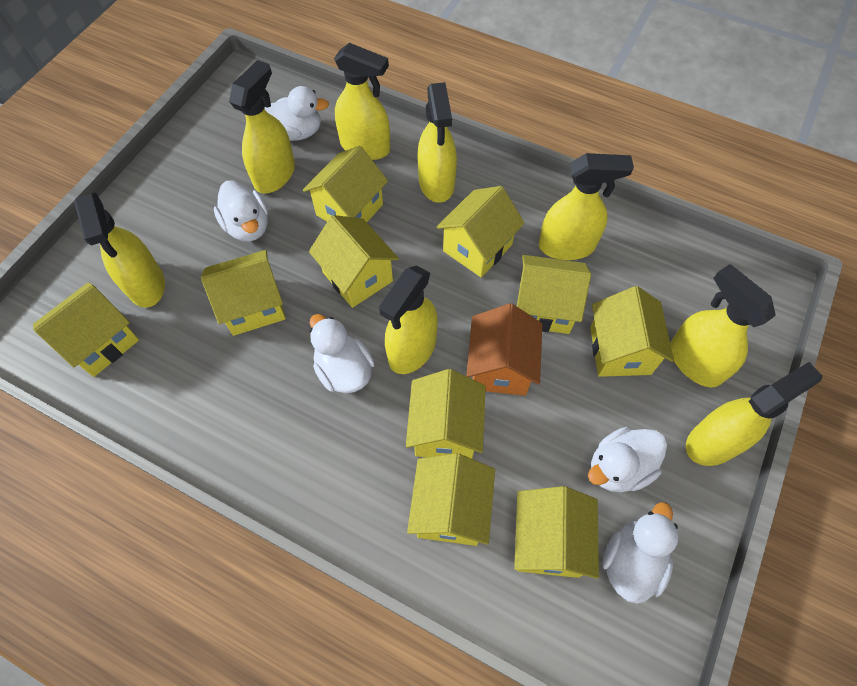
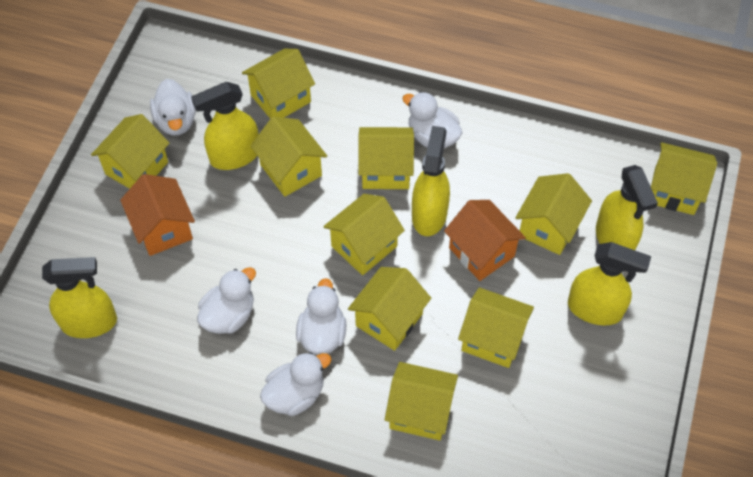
orange house: [466,303,542,396] = 1 -> [120,174,195,256] [444,200,526,281] = 2
yellow spray bottle: [74,192,165,308] [229,60,295,194] [334,43,390,160] [379,265,438,374] [417,82,457,203] [539,153,634,260] [670,264,776,388] [686,362,822,466] = 8 -> [42,257,117,338] [191,82,259,170] [412,126,450,236] [568,242,651,326] [596,165,658,250] = 5

